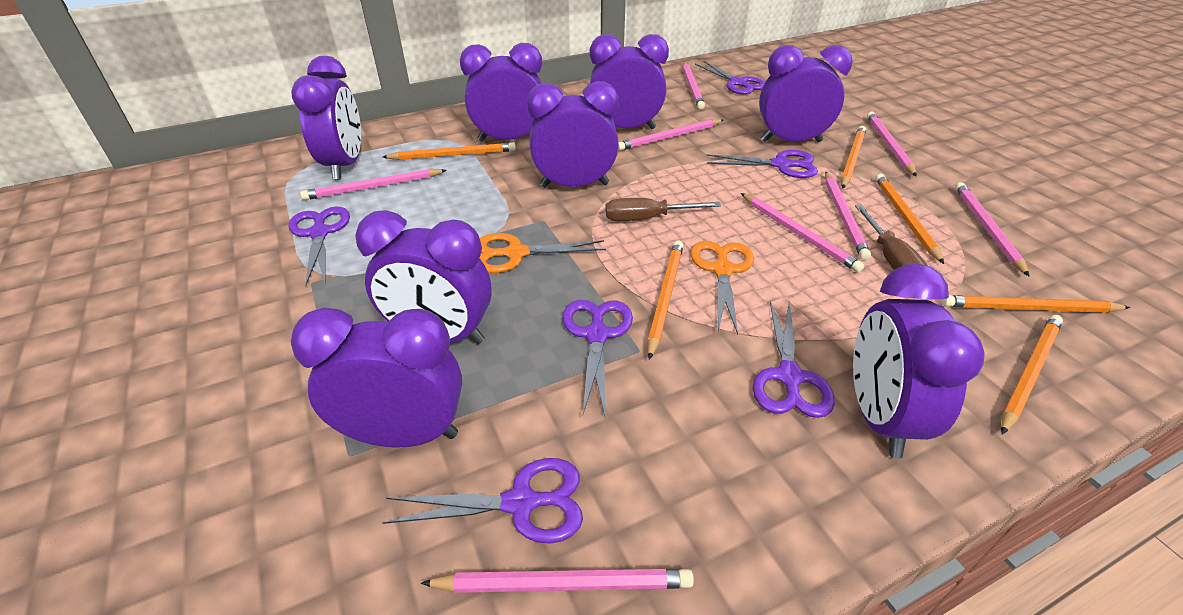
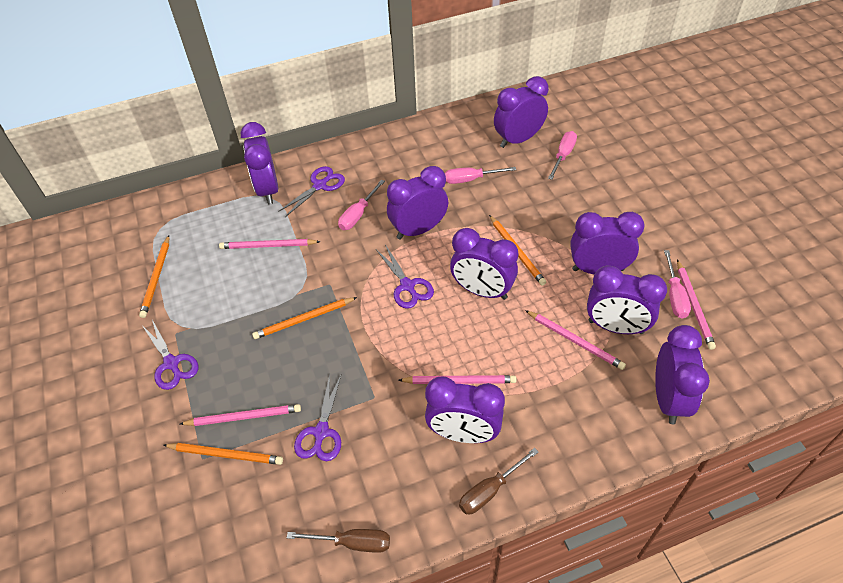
orange pencil: [383,142,516,160] [648,241,683,360] [841,126,866,188] [875,174,944,264] [942,295,1130,313] [1001,315,1063,434] = 6 -> [139,235,169,318] [163,443,283,465] [252,297,357,339] [489,215,546,286] = 4
orange scissors: [480,233,606,273] [690,241,754,335] = 2 -> none = 0
pink pencil: [300,169,447,200] [421,569,694,593] [618,119,723,151] [683,62,705,109] [741,193,864,273] [825,172,871,260] [867,112,917,177] [955,182,1030,277] = 8 -> [180,404,301,426] [219,239,321,249] [398,375,516,384] [525,310,626,370] [677,259,716,350] = 5
pink screwdriver: none = 0 -> [338,180,385,230] [445,167,516,184] [548,131,577,180] [664,250,691,318] = 4
purple scissors: [288,207,350,285] [382,458,583,544] [562,300,633,416] [695,60,765,95] [707,150,818,178] [753,301,835,418] = 6 -> [141,320,198,390] [278,166,345,217] [294,373,342,461] [377,245,434,309] = 4

